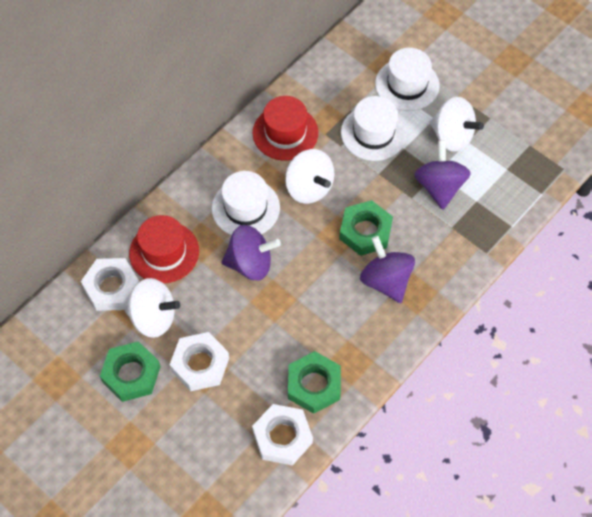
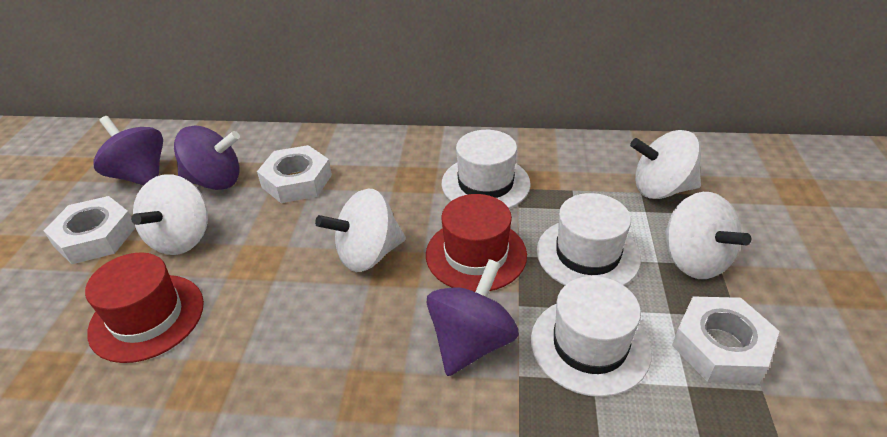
green nut: [100,341,160,402] [288,351,341,414] [339,200,393,256] = 3 -> none = 0
white spinning top: [125,278,180,338] [285,149,334,204] [430,97,484,152] = 3 -> [131,174,208,255] [315,189,406,272] [630,130,701,199] [665,192,751,279] = 4

